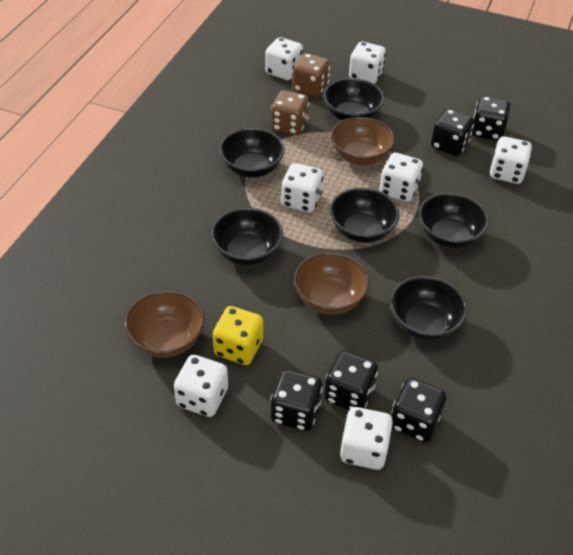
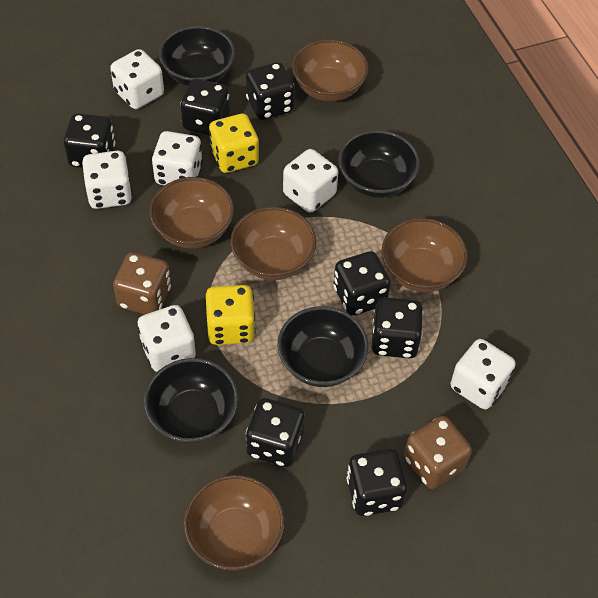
black bowl: [211,208,283,265] [219,128,285,178] [323,78,384,121] [329,188,399,243] [390,276,468,340] [419,193,489,248] = 6 -> [144,358,238,444] [159,26,235,86] [277,306,368,387] [338,130,420,198] = 4
black dice: [271,369,323,431] [324,351,378,410] [391,378,446,442] [431,109,474,156] [472,96,510,141] = 5 -> [64,113,115,168] [180,79,230,135] [246,62,295,120] [246,398,305,467] [334,251,391,316] [346,449,407,516] [372,297,423,358] = 7
brown bowl: [124,291,204,358] [294,253,369,315] [331,117,395,165] = 3 -> [149,177,234,248] [184,475,285,571] [231,207,316,280] [292,39,369,101] [382,218,468,292] = 5
white dice: [174,355,228,417] [265,37,303,80] [281,163,323,213] [340,407,393,470] [349,42,386,84] [380,153,423,202] [490,136,532,184] = 7 -> [82,151,132,209] [110,49,164,109] [137,305,196,372] [152,131,203,185] [283,149,338,213] [451,339,516,409] = 6
yellow dice: [213,306,263,365] = 1 -> [206,285,256,345] [209,114,259,173] = 2

